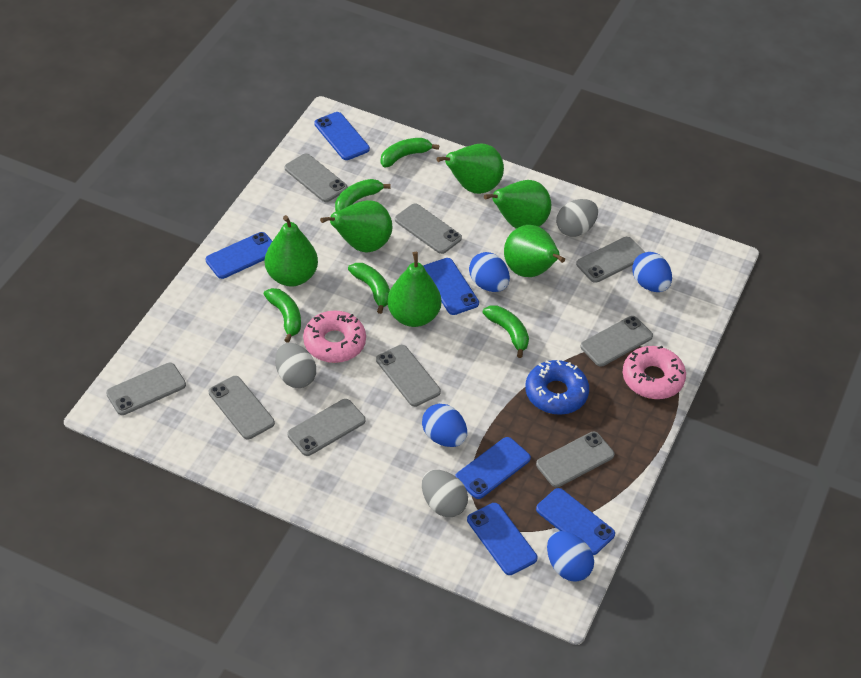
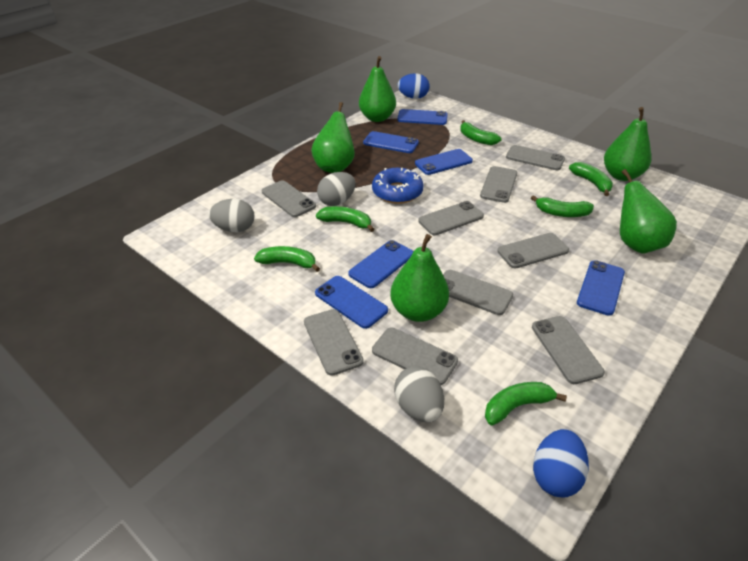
blue egg: [422,404,467,447] [469,252,510,292] [547,531,594,582] [632,252,672,292] = 4 -> [397,73,429,99] [533,429,589,498] = 2
green banana: [264,288,301,343] [335,179,391,211] [348,263,390,314] [381,138,439,167] [482,305,529,358] = 5 -> [254,246,320,272] [316,206,374,232] [460,120,502,145] [485,382,567,426] [531,195,594,217] [569,162,613,196] = 6
green pear: [265,215,318,287] [320,200,392,253] [387,252,441,327] [437,144,504,194] [484,180,551,229] [504,225,565,277] = 6 -> [311,102,355,173] [359,56,396,122] [390,234,449,322] [604,107,652,181] [620,169,677,253] = 5
pink donut: [303,310,366,363] [623,346,686,399] = 2 -> none = 0

